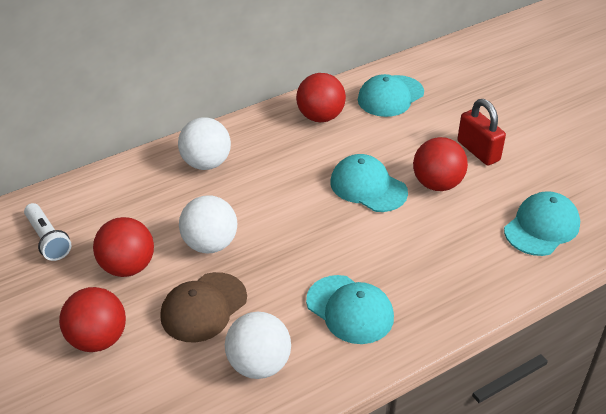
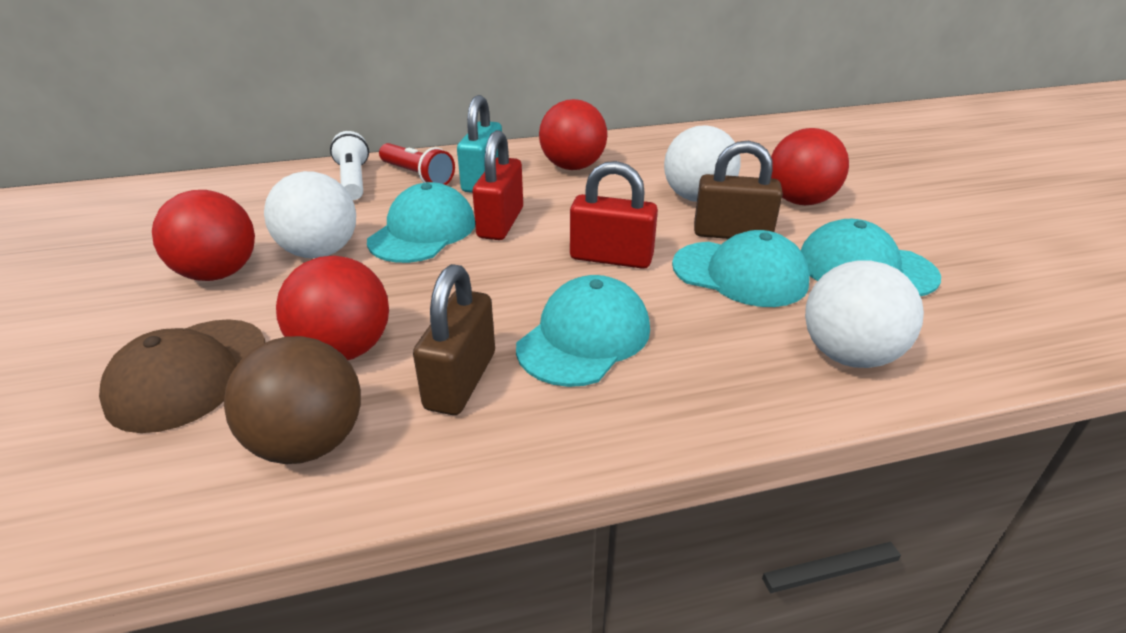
brown ball: none = 0 -> [224,336,361,464] = 1
brown padlock: none = 0 -> [413,264,495,415] [694,141,783,239] = 2
red flashlight: none = 0 -> [379,143,455,185] = 1
red padlock: [457,99,506,166] = 1 -> [472,130,523,240] [570,161,658,269] = 2
turquoise padlock: none = 0 -> [457,95,502,193] = 1

